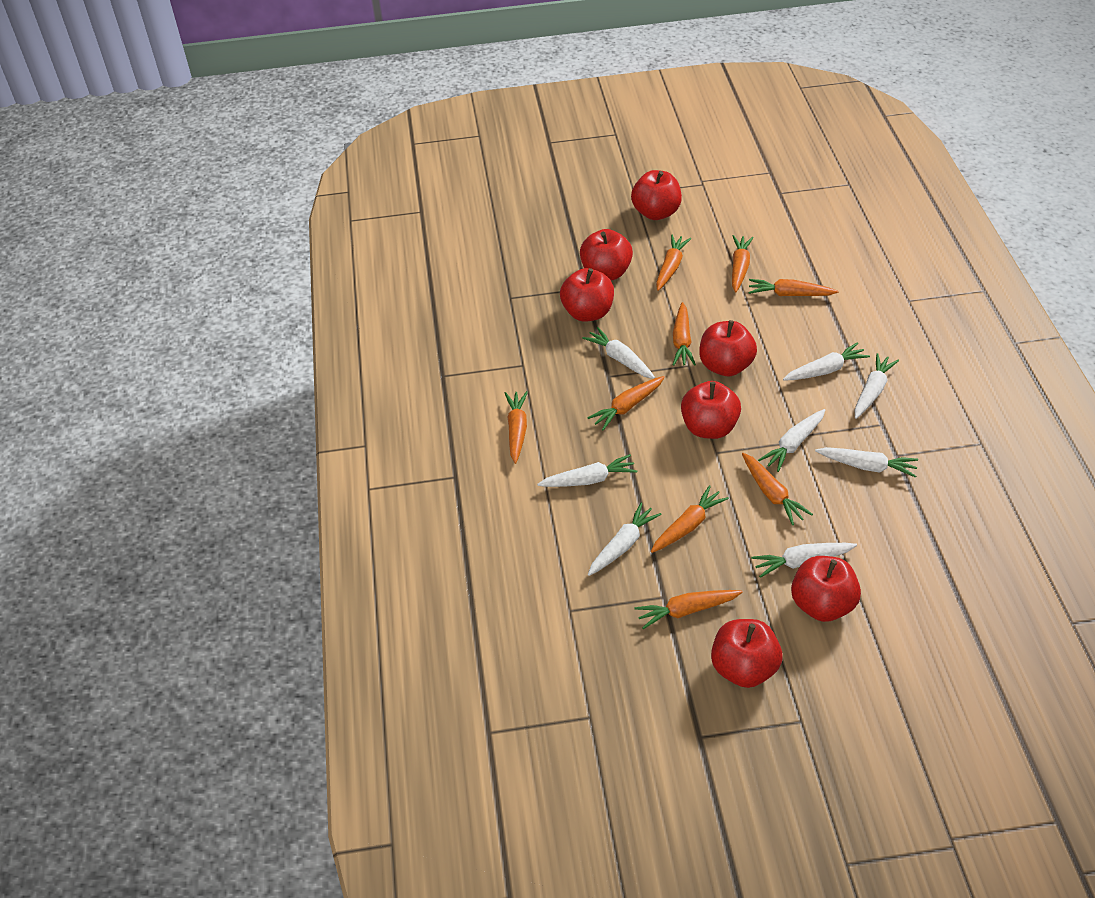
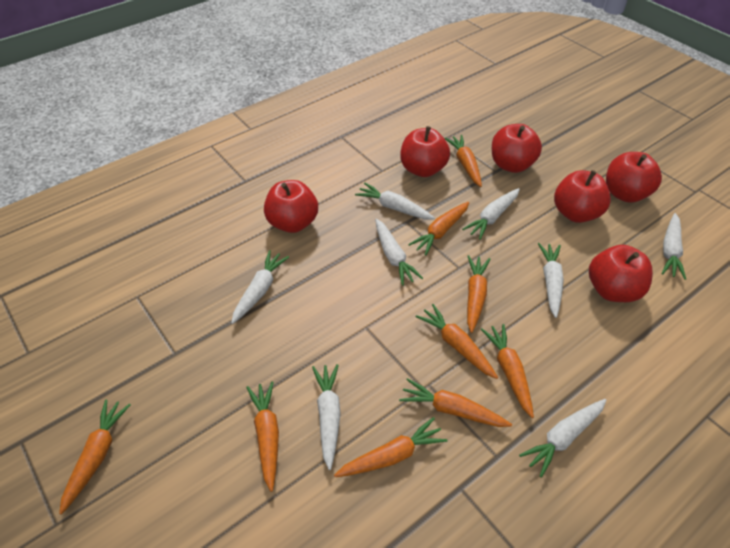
red apple: [560,268,614,322] [580,229,633,281] [631,170,682,220] [681,381,741,439] [699,320,757,376] [711,619,783,688] [791,556,861,622] = 7 -> [264,180,318,233] [400,126,450,177] [492,124,542,173] [554,170,611,223] [589,245,653,302] [606,152,662,203] = 6

